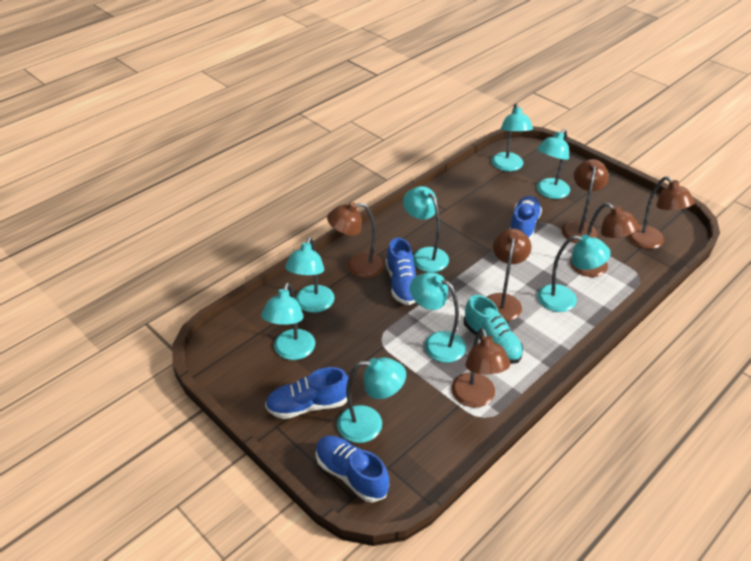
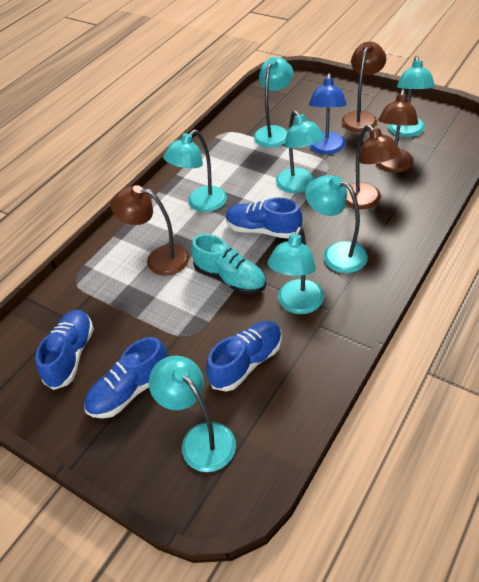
blue lamp: none = 0 -> [309,73,347,154] = 1
brown lamp: [327,202,384,278] [451,328,510,408] [487,228,531,321] [562,159,609,243] [570,203,639,277] [628,176,694,249] = 6 -> [110,185,189,276] [341,42,386,132] [346,124,401,210] [376,89,418,173] = 4
turquoise lamp: [261,282,315,360] [285,237,335,313] [337,357,406,443] [403,186,449,272] [410,272,466,363] [492,103,533,171] [537,129,570,199] [538,235,611,312] = 8 -> [149,356,236,472] [163,130,227,212] [254,57,293,148] [268,227,324,314] [276,110,325,193] [305,175,368,273] [388,56,435,137] = 7

